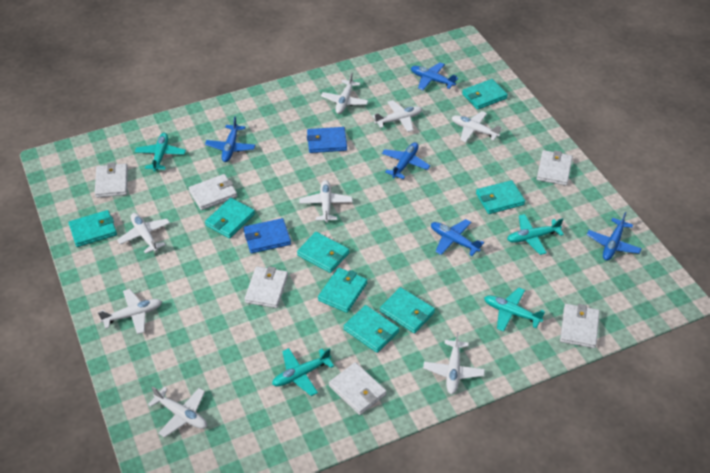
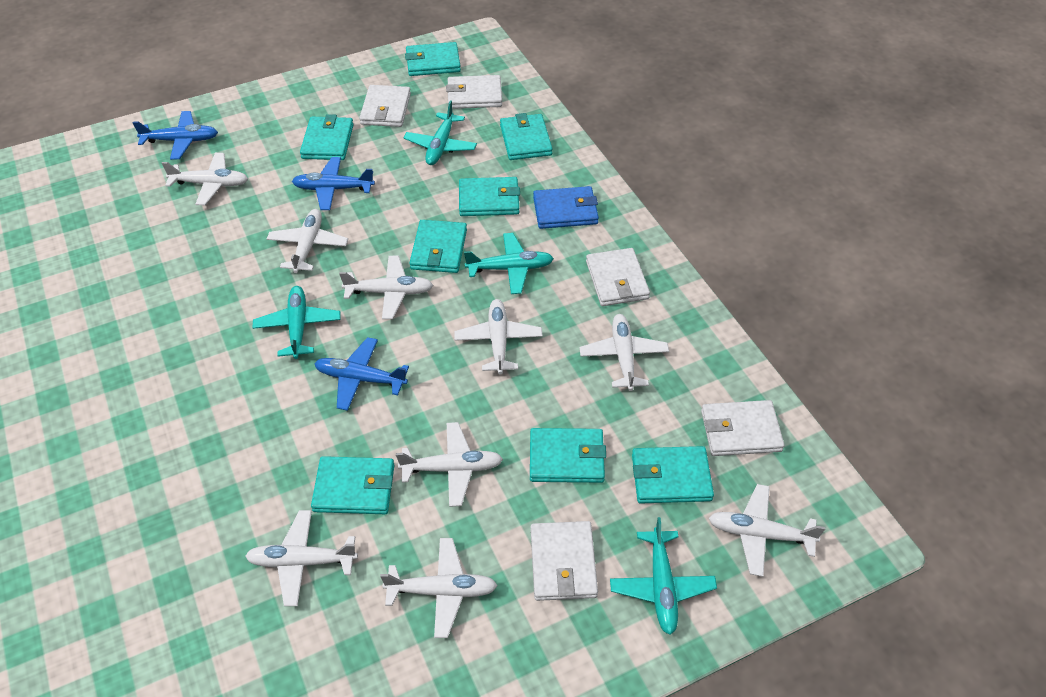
blue plane: [205,117,255,162] [382,142,430,179] [411,62,458,90] [431,219,484,256] [586,212,642,260] = 5 -> [133,111,218,160] [292,157,375,210] [314,337,409,411] = 3
blue wallet: [244,218,291,253] [307,127,347,153] = 2 -> [533,186,599,229] = 1
white plane: [98,289,162,334] [117,213,170,254] [148,387,207,438] [300,180,352,223] [321,72,368,114] [373,100,422,132] [423,332,485,394] [452,111,502,142] = 8 -> [162,153,248,205] [245,510,358,606] [267,209,348,273] [339,256,433,319] [380,538,498,638] [396,422,503,507] [454,299,543,374] [579,314,669,391] [708,484,825,577] = 9
white wallet: [95,163,128,198] [189,174,237,210] [244,266,288,308] [329,362,387,415] [537,150,573,186] [560,304,600,348] = 6 -> [359,85,411,127] [446,75,502,109] [530,521,598,601] [586,248,650,306] [701,400,785,456] = 5

